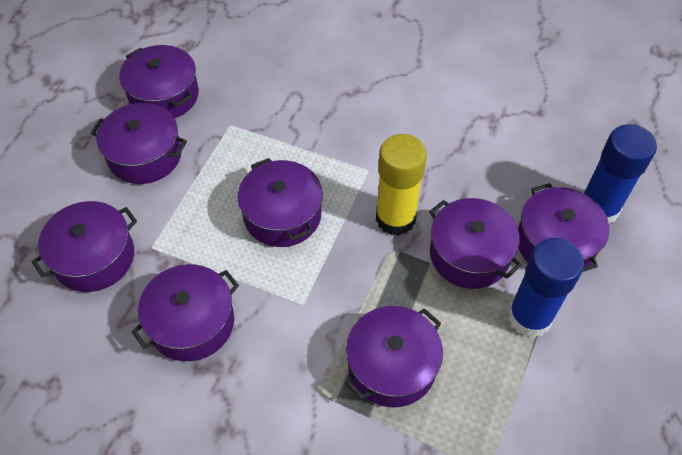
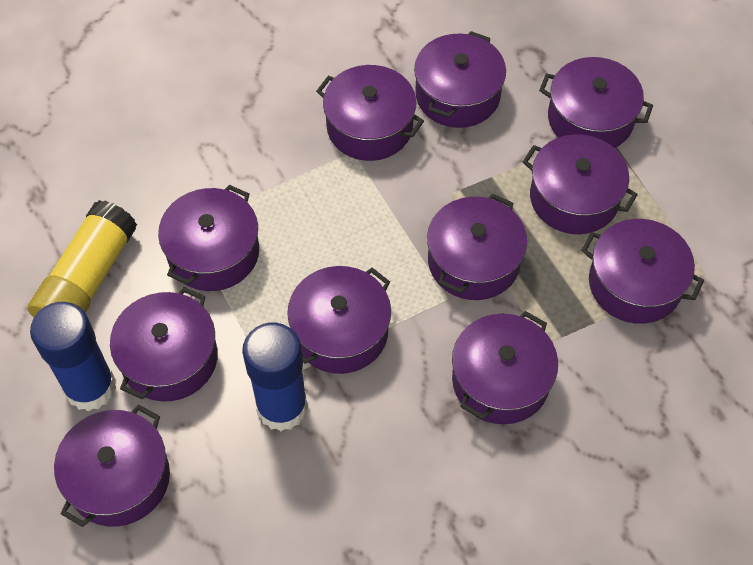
purple pot: [32,201,137,292] [91,103,187,184] [119,45,199,118] [131,264,239,361] [237,158,323,247] [345,306,443,408] [429,198,522,289] [518,183,609,272] = 8 -> [54,405,170,527] [110,287,218,402] [158,185,259,291] [287,266,391,374] [316,65,424,161] [414,31,506,128] [427,193,527,300] [452,311,558,424] [523,134,638,234] [539,57,653,148] [581,219,704,324] = 11

